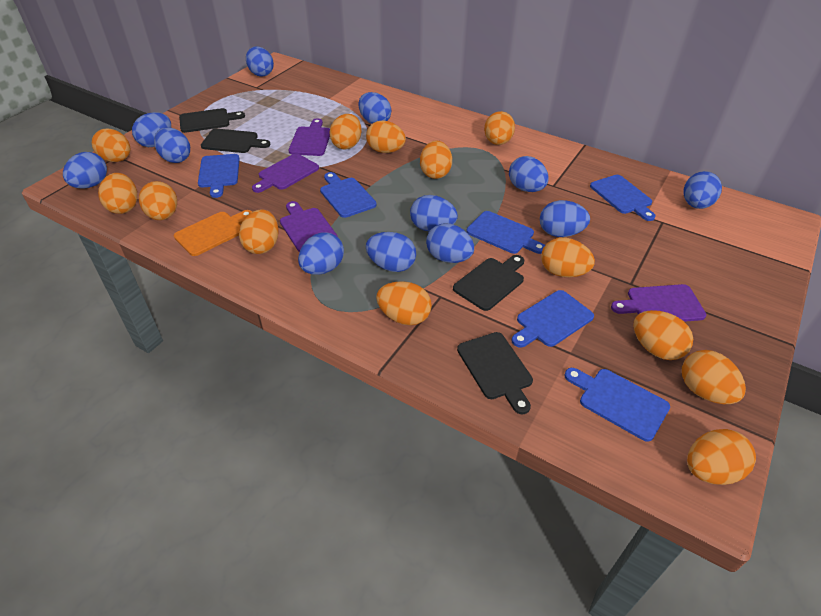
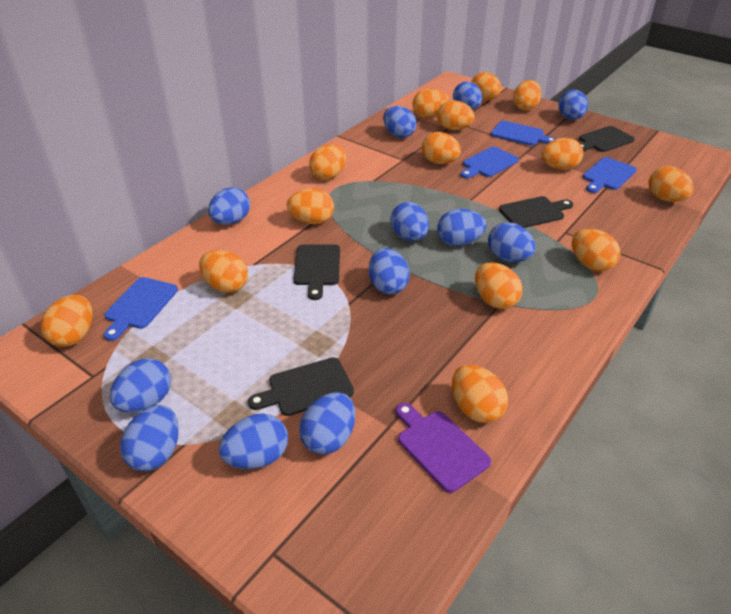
blue cutting board: [198,154,240,198] [320,172,377,218] [466,211,545,254] [511,290,594,348] [564,368,670,442] [590,175,655,221] = 6 -> [104,277,178,341] [460,147,519,179] [491,121,556,146] [583,157,637,193] = 4
orange cutting board: [174,210,252,256] = 1 -> none = 0
orange egg: [92,129,130,162] [98,173,137,214] [139,181,177,220] [239,210,279,254] [329,114,362,149] [366,121,406,153] [376,281,432,326] [420,140,452,179] [484,111,515,145] [541,237,595,277] [634,310,693,360] [682,350,746,404] [687,429,756,485] = 13 -> [41,295,93,347] [199,250,248,293] [286,188,334,224] [309,144,346,180] [413,89,449,118] [422,132,461,164] [437,100,475,130] [452,365,508,423] [471,72,502,101] [475,262,523,309] [513,80,542,111] [541,138,583,170] [572,229,620,272] [648,166,694,202] = 14
purple cutting board: [252,153,319,193] [280,201,338,252] [288,118,330,156] [611,284,706,322] = 4 -> [396,403,491,493] = 1

